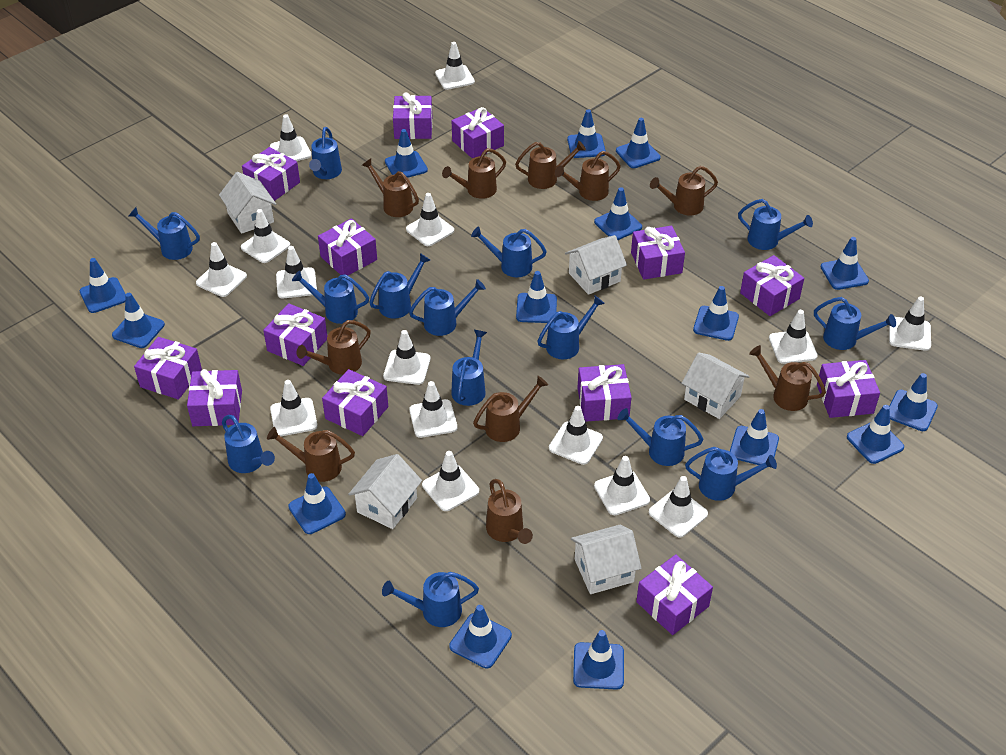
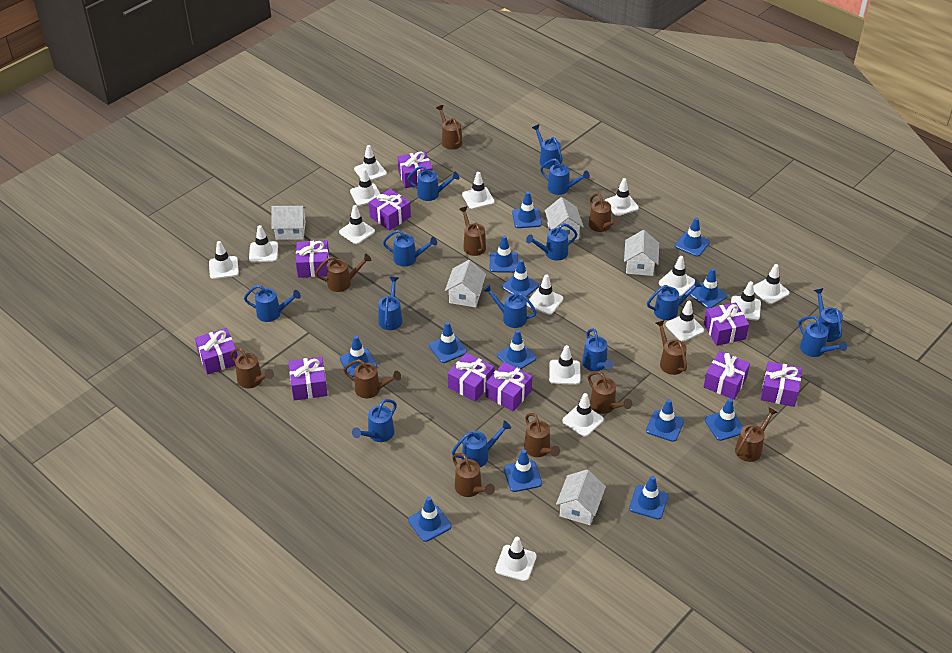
blue traffic cone: [80,258,126,313] [112,293,165,348] [288,473,346,534] [385,129,428,178] [449,605,512,669] [516,271,557,323] [567,109,606,158] [573,630,624,690] [594,187,642,240] [616,118,661,168] [693,286,739,341] [730,409,779,465] [821,237,869,290] [847,405,904,464] [889,373,938,431] = 15 -> [340,336,377,377] [408,497,452,542] [429,322,467,363] [490,235,518,273] [497,330,537,370] [502,259,539,297] [504,449,542,492] [512,192,542,228] [629,476,668,519] [646,399,684,442] [675,217,710,257] [690,268,727,308] [705,398,743,441] = 13
brown watering can: [267,427,355,482] [297,320,371,375] [362,158,419,217] [442,148,506,199] [473,376,548,442] [486,479,533,544] [515,141,586,189] [555,151,621,201] [650,166,718,215] [749,345,826,411] = 10 -> [231,348,274,388] [315,254,372,292] [344,359,401,398] [436,105,462,150] [452,453,495,497] [459,206,486,256] [524,413,560,457] [588,371,632,414] [589,193,621,232] [656,320,687,375] [735,407,778,462] = 11
purple gift: [134,337,202,400] [187,369,242,426] [242,147,300,201] [263,303,327,366] [318,218,377,276] [322,369,388,436] [393,92,432,139] [452,107,504,159] [577,364,632,422] [631,226,685,280] [636,554,713,635] [740,255,804,316] [817,360,880,418] = 13 -> [195,328,238,374] [289,357,327,401] [296,241,329,278] [369,189,411,231] [398,151,433,188] [448,353,494,402] [486,362,532,412] [704,302,749,346] [704,351,750,400] [761,361,802,407] = 10

